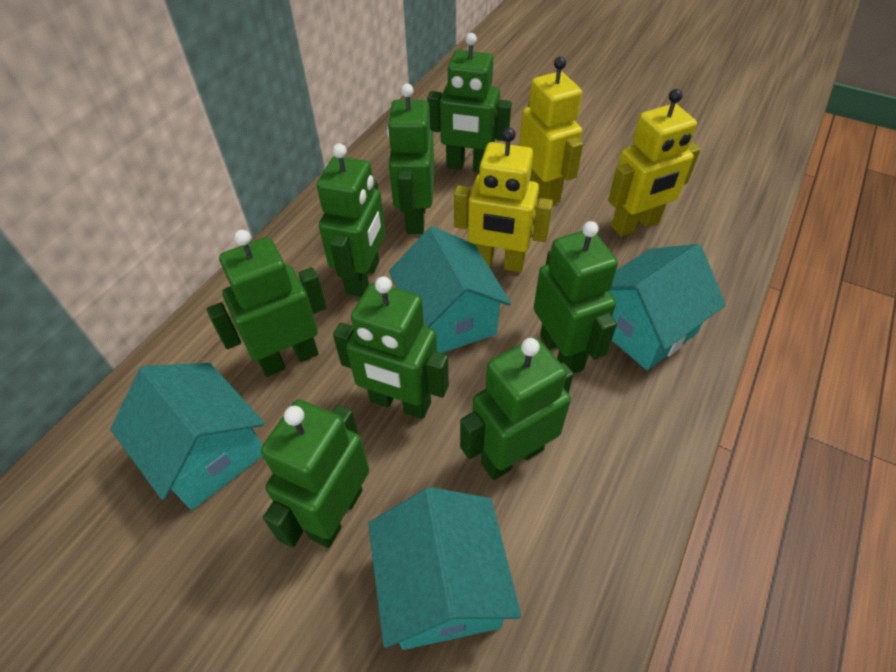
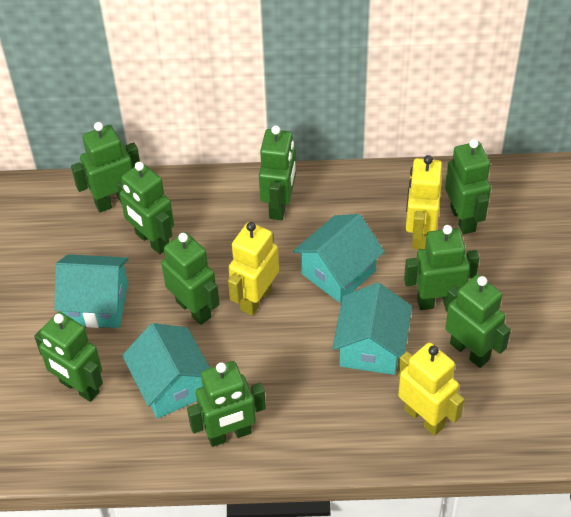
green robot: [207,230,326,377] [261,399,369,548] [317,144,386,297] [333,276,449,419] [387,84,435,234] [427,33,512,172] [460,338,574,480] [534,221,618,373] = 8 -> [34,312,103,402] [71,122,140,212] [117,162,174,254] [161,232,220,325] [187,361,266,447] [259,126,296,220] [404,225,480,310] [445,139,491,234] [445,275,511,368] = 9

